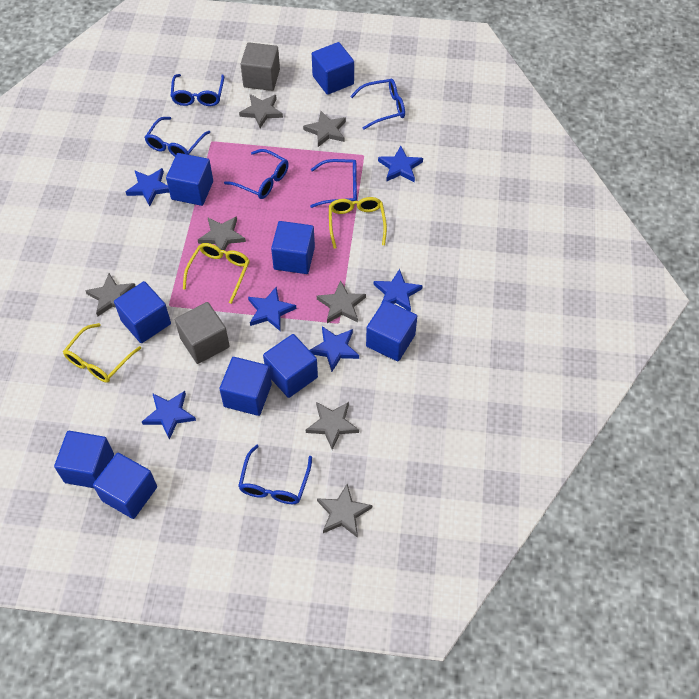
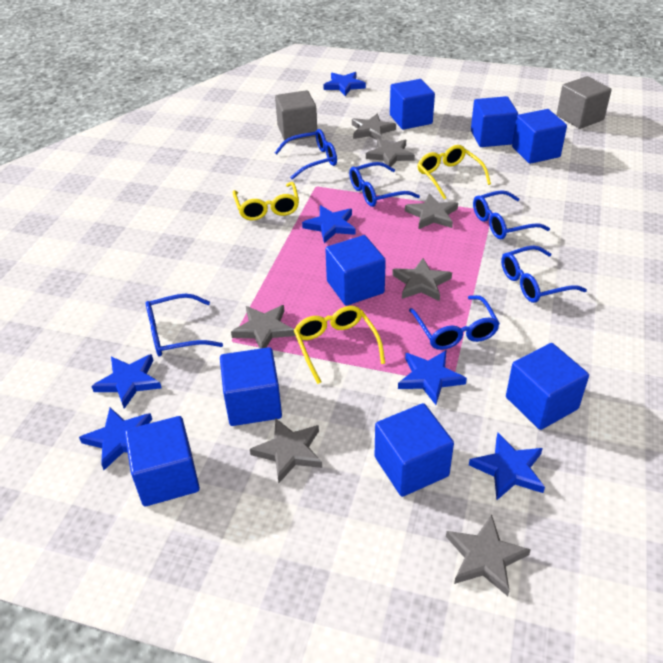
blue cube: [54,431,114,488] [93,453,157,519] [114,281,171,343] [166,153,213,206] [220,357,272,416] [263,334,318,398] [271,221,315,274] [312,42,354,95] [366,300,417,361] = 9 -> [125,416,200,506] [220,347,282,426] [325,235,386,306] [375,403,454,497] [390,79,435,130] [471,96,518,147] [506,343,589,430] [512,109,567,164] = 8

